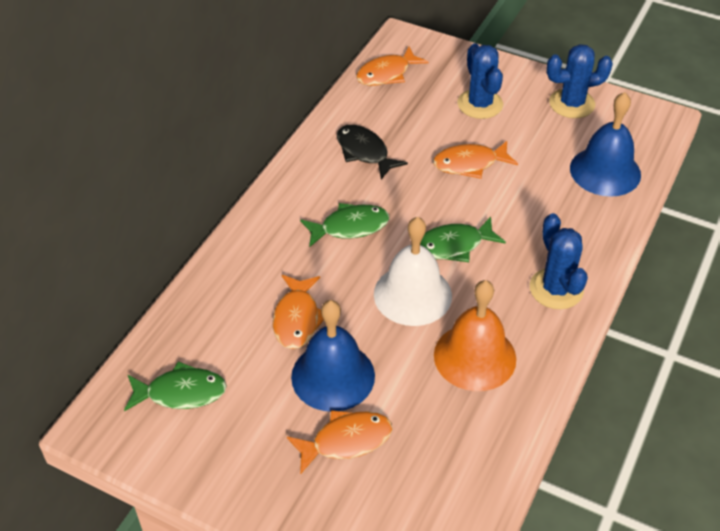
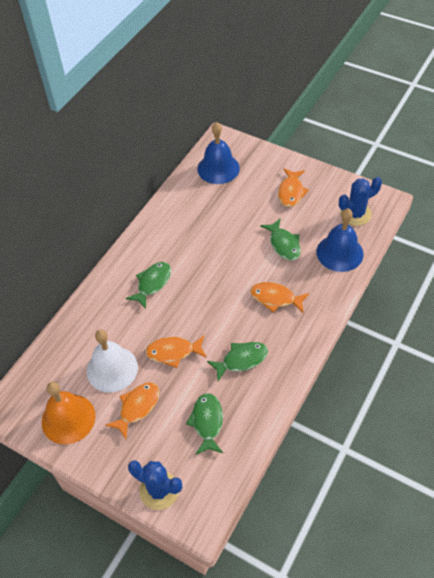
black fish: [337,125,408,180] = 1 -> none = 0
blue cactus: [457,43,503,119] [530,213,588,309] [546,44,613,118] = 3 -> [128,460,182,510] [339,177,382,226] = 2
green fish: [124,361,227,411] [300,203,389,248] [420,217,506,262] = 3 -> [126,262,171,309] [186,393,223,455] [207,342,268,381] [260,219,301,261] = 4

